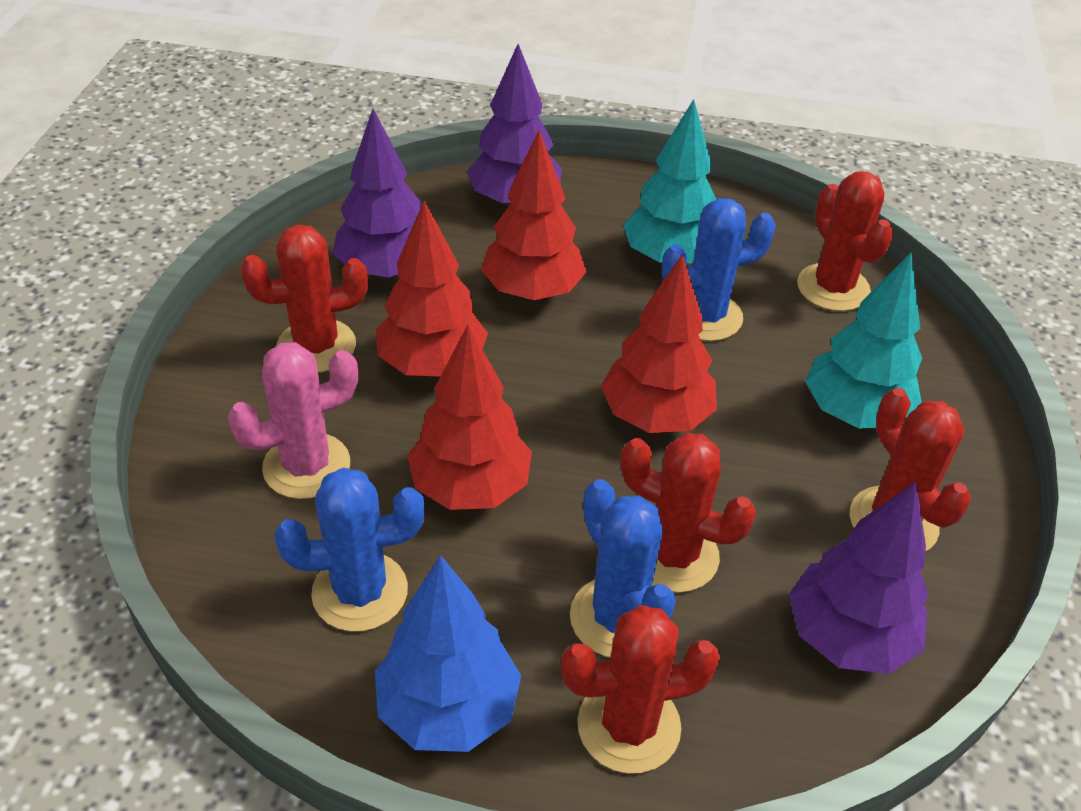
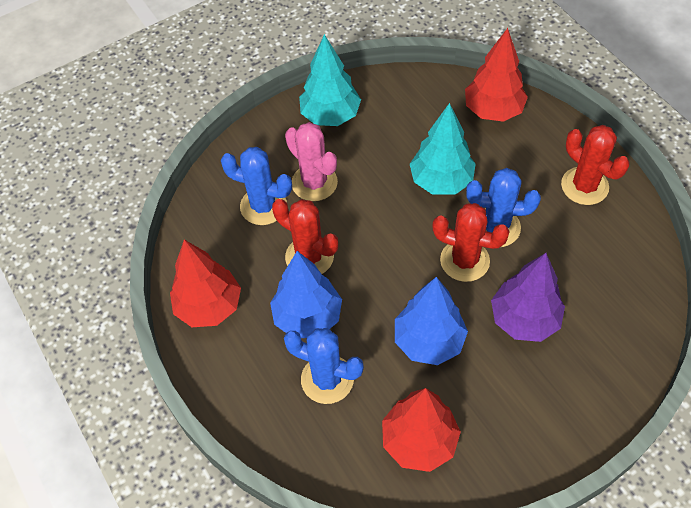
blue tree: [375,555,521,752] = 1 -> [270,251,342,338] [395,277,468,365] = 2
purple tree: [332,109,421,278] [467,44,562,207] [789,482,929,674] = 3 -> [491,253,565,342] = 1
red cactus: [241,225,368,373] [561,605,720,774] [621,433,756,593] [797,171,894,311] [849,388,971,551] = 5 -> [272,199,338,274] [432,203,510,282] [561,125,630,205] = 3
red tree: [376,200,488,377] [407,325,532,510] [481,130,587,300] [601,254,717,433] = 4 -> [170,240,241,327] [382,388,461,472] [465,28,528,122] = 3

